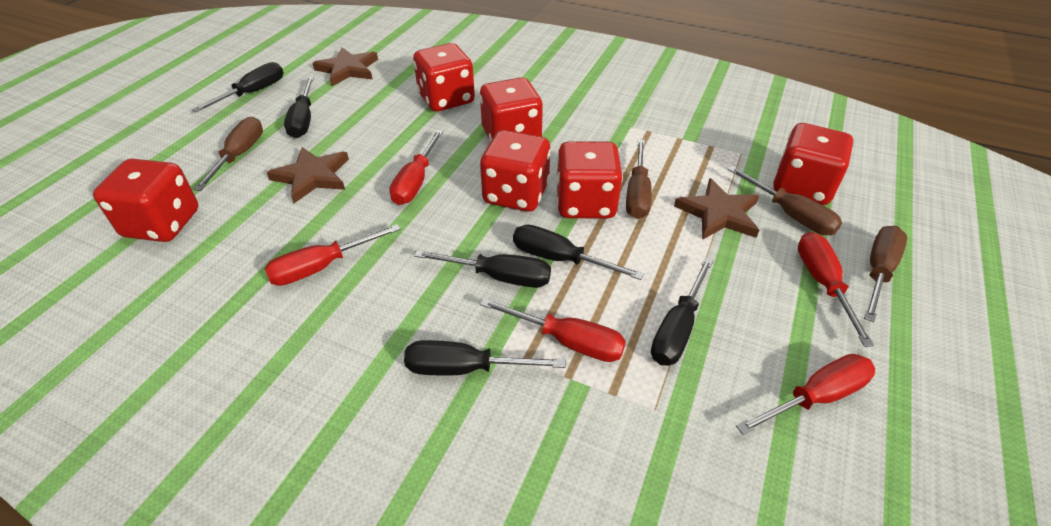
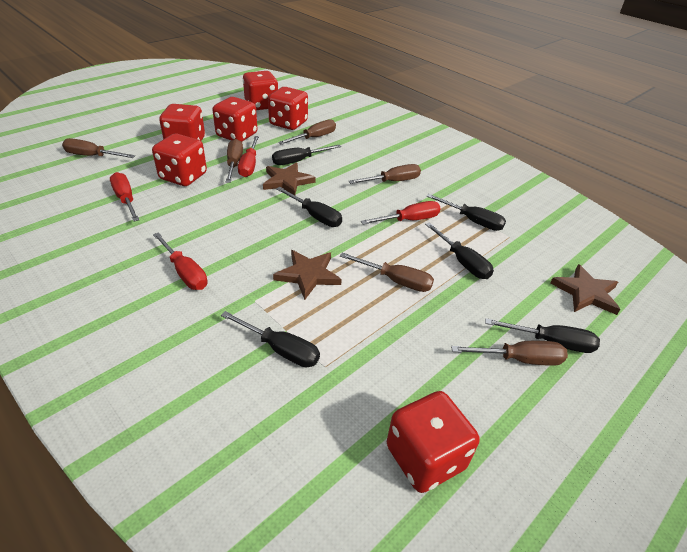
brown screwdriver: [193,117,263,191] [626,139,652,219] [727,166,842,235] [864,226,907,322] = 4 -> [62,138,135,158] [226,139,243,183] [278,119,336,144] [340,253,434,292] [349,164,421,184] [451,341,568,366] = 6
red screwdriver: [264,224,401,286] [389,130,443,205] [480,298,626,362] [736,354,875,435] [798,232,874,347] = 5 -> [110,172,139,221] [153,232,208,290] [238,136,259,177] [361,201,441,224] = 4

